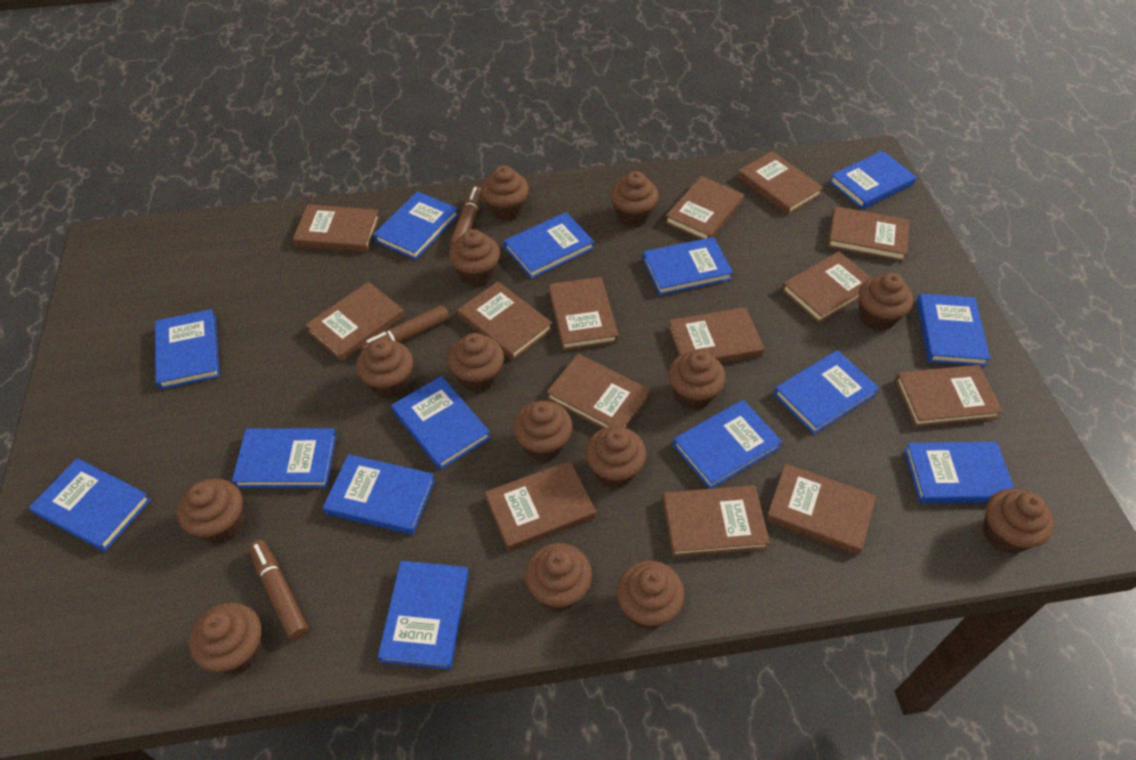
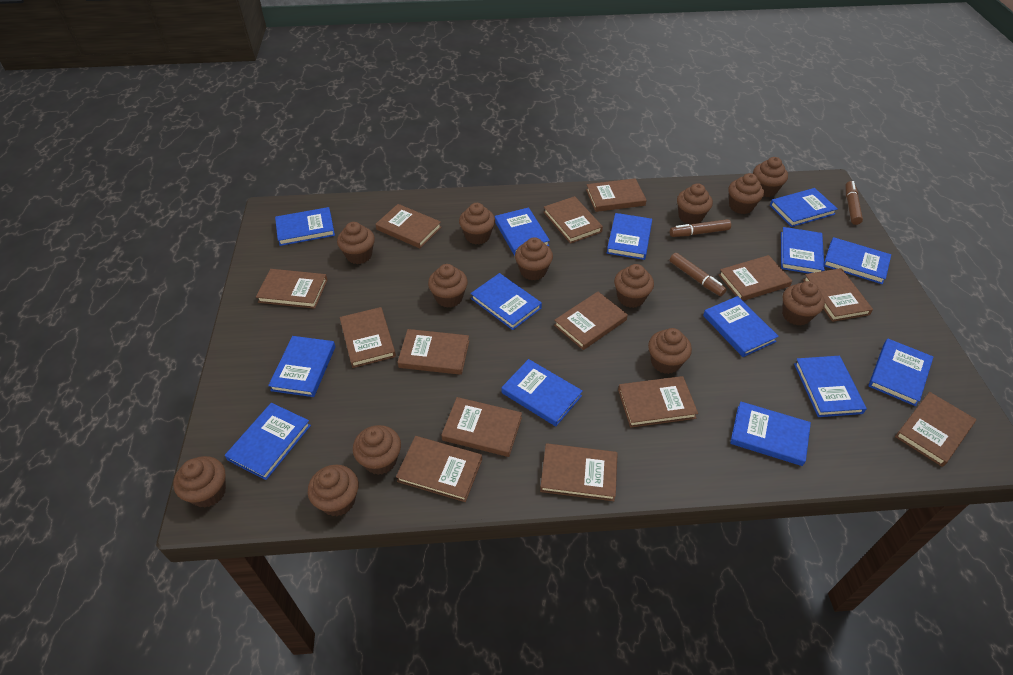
brown cupcake: [177,478,243,543] [189,603,261,673] [356,339,413,398] [448,333,504,392] [449,229,500,286] [481,165,529,221] [513,401,573,462] [525,543,592,611] [585,426,646,488] [610,171,659,227] [617,560,684,629] [668,350,726,410] [859,273,913,331] [983,489,1054,554] = 14 -> [173,456,226,508] [308,465,358,516] [337,222,375,264] [353,425,401,475] [428,264,468,308] [459,203,495,244] [515,237,553,281] [614,264,654,308] [648,328,692,374] [677,183,713,224] [729,173,764,214] [753,157,788,197] [782,281,825,326] = 13

